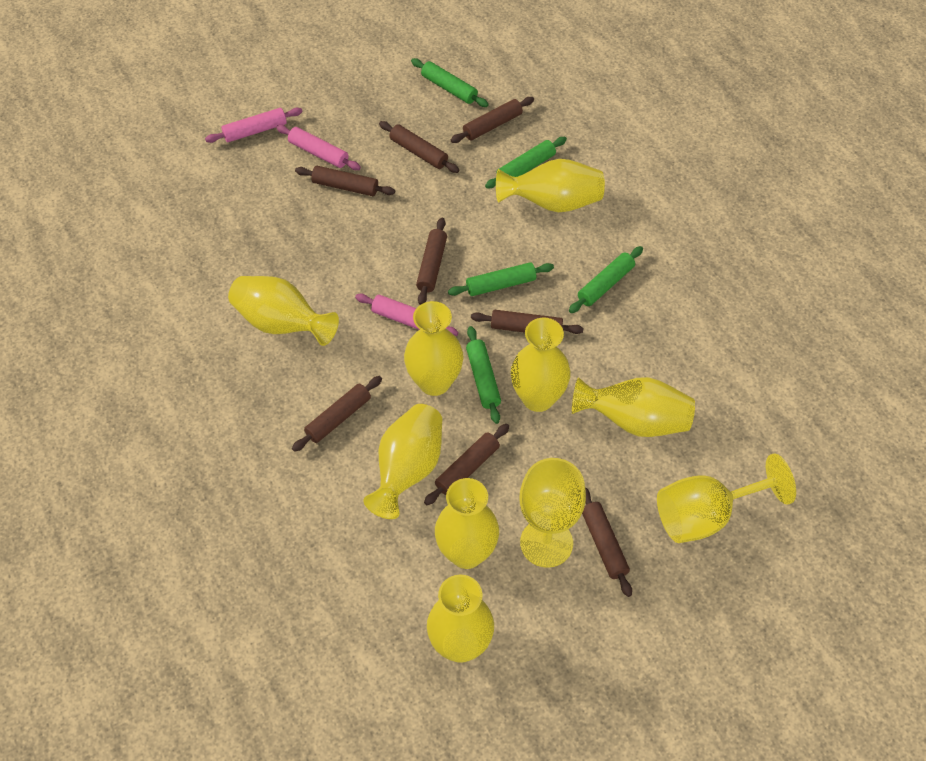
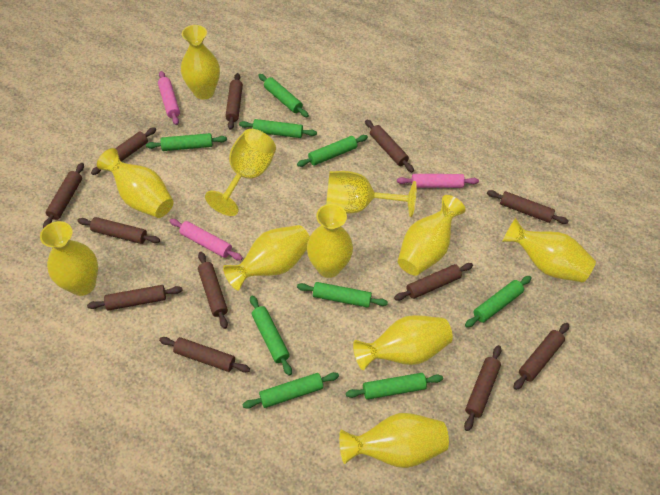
brown rolling pin: [292,376,382,452] [295,166,395,196] [379,121,459,173] [416,218,447,305] [424,424,509,505] [451,97,534,143] [471,310,583,334] [582,487,632,597] = 8 -> [43,163,84,228] [77,217,160,244] [87,285,183,311] [91,127,156,175] [159,337,250,373] [198,252,228,329] [225,73,243,130] [365,120,414,172] [394,263,473,301] [464,345,502,431] [487,190,569,224] [513,323,569,390] = 12
green rolling pin: [411,58,489,107] [448,262,554,296] [466,326,501,424] [485,137,567,189] [569,246,643,313] = 5 -> [146,133,227,151] [239,119,317,138] [242,372,339,408] [250,296,292,376] [258,74,309,117] [297,135,368,167] [297,282,388,308] [346,373,443,400] [465,276,532,327] = 9
yellow vase: [228,276,339,346] [363,404,442,519] [404,301,464,396] [427,575,494,663] [435,478,499,569] [496,159,605,212] [511,318,571,412] [572,377,695,437] = 8 -> [40,221,98,296] [97,148,174,218] [181,25,220,100] [223,225,310,291] [307,204,353,278] [339,413,449,468] [353,315,453,370] [398,195,465,276] [502,218,596,283] = 9

